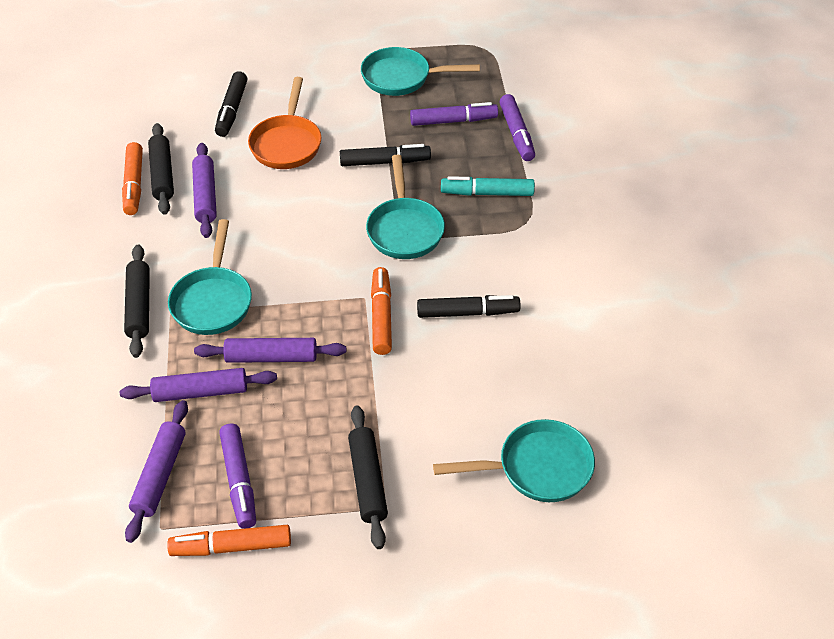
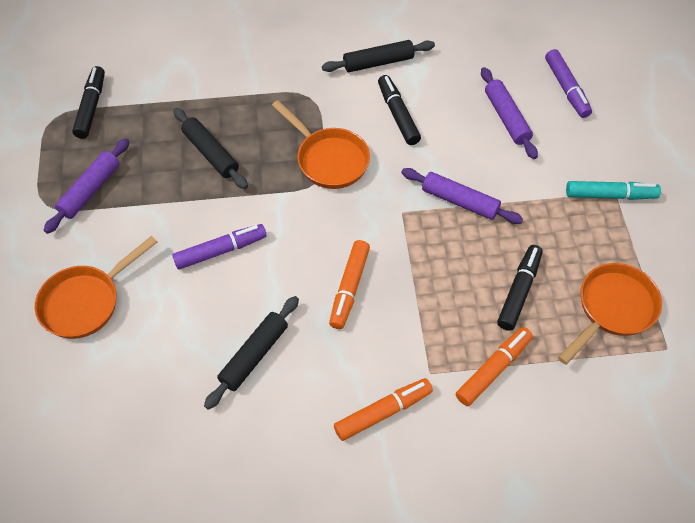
orange pan: [248,77,321,169] = 1 -> [35,236,157,339] [272,100,370,189] [558,263,662,365] = 3
purple marker: [219,423,256,529] [410,102,498,126] [499,94,535,161] = 3 -> [172,224,267,270] [545,49,592,118] = 2
purple rolling pin: [120,368,277,402] [125,400,188,543] [192,143,217,238] [194,338,346,363] = 4 -> [43,138,129,234] [401,168,523,224] [481,67,538,159] = 3
turquoise pan: [168,219,252,335] [361,47,480,96] [366,155,445,259] [433,419,595,502] = 4 -> none = 0

